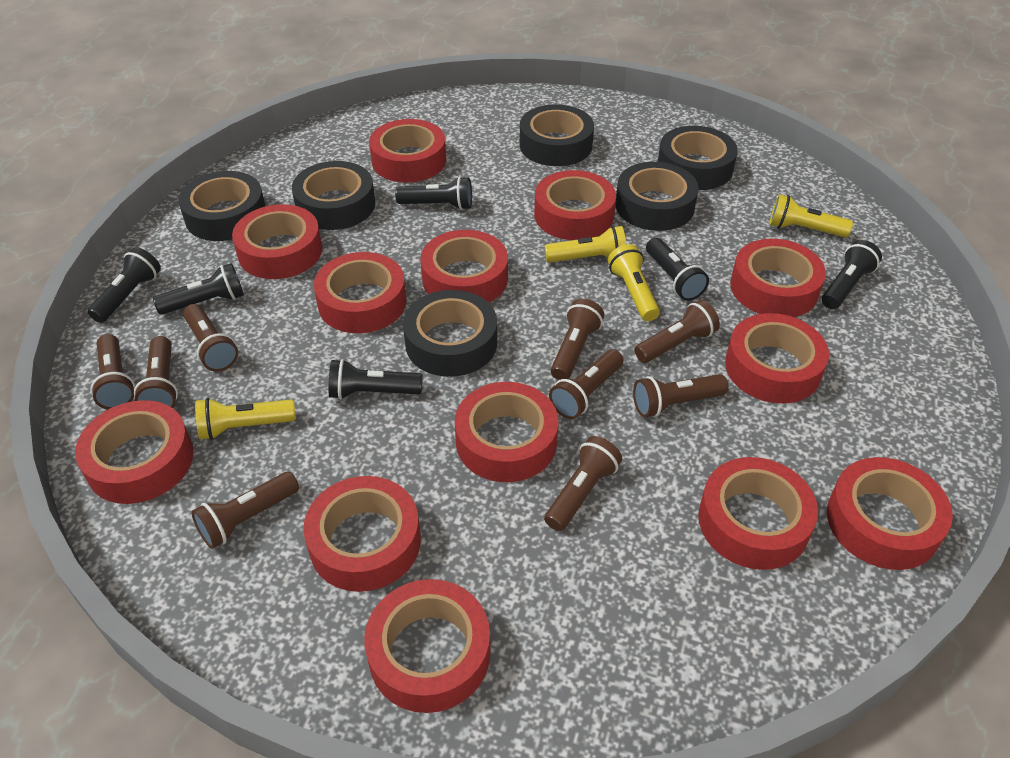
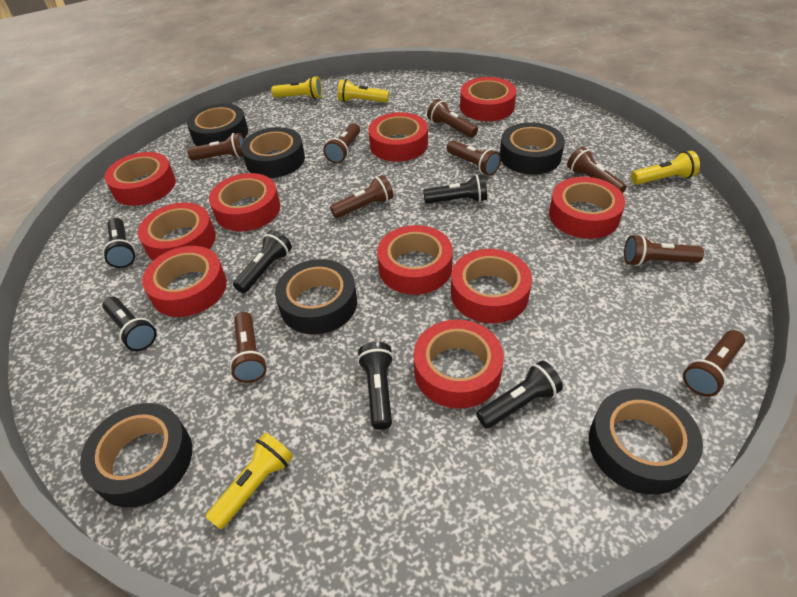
red tape: [75,400,194,504] [232,204,322,279] [303,476,421,592] [314,252,406,333] [364,579,490,713] [369,119,446,183] [420,230,508,303] [455,382,558,482] [534,170,616,240] [698,457,818,570] [725,313,829,404] [730,239,826,317] [827,457,953,570] = 13 -> [104,152,176,206] [138,202,216,260] [142,246,227,317] [209,173,280,231] [368,112,428,162] [377,225,453,295] [413,319,504,409] [451,249,532,323] [460,77,517,121] [549,177,625,239] = 10

